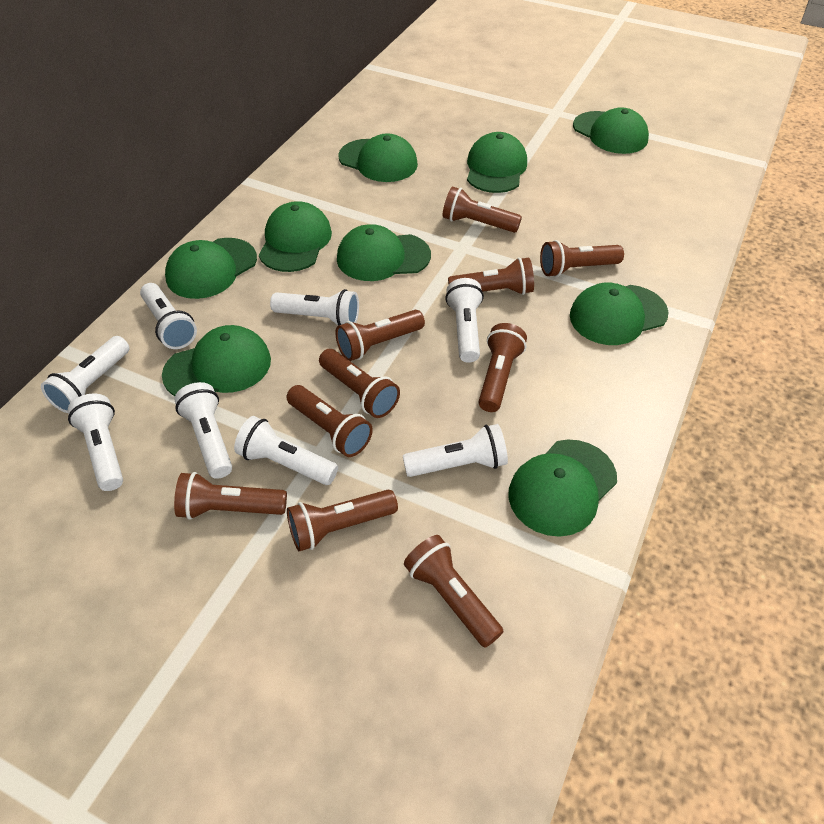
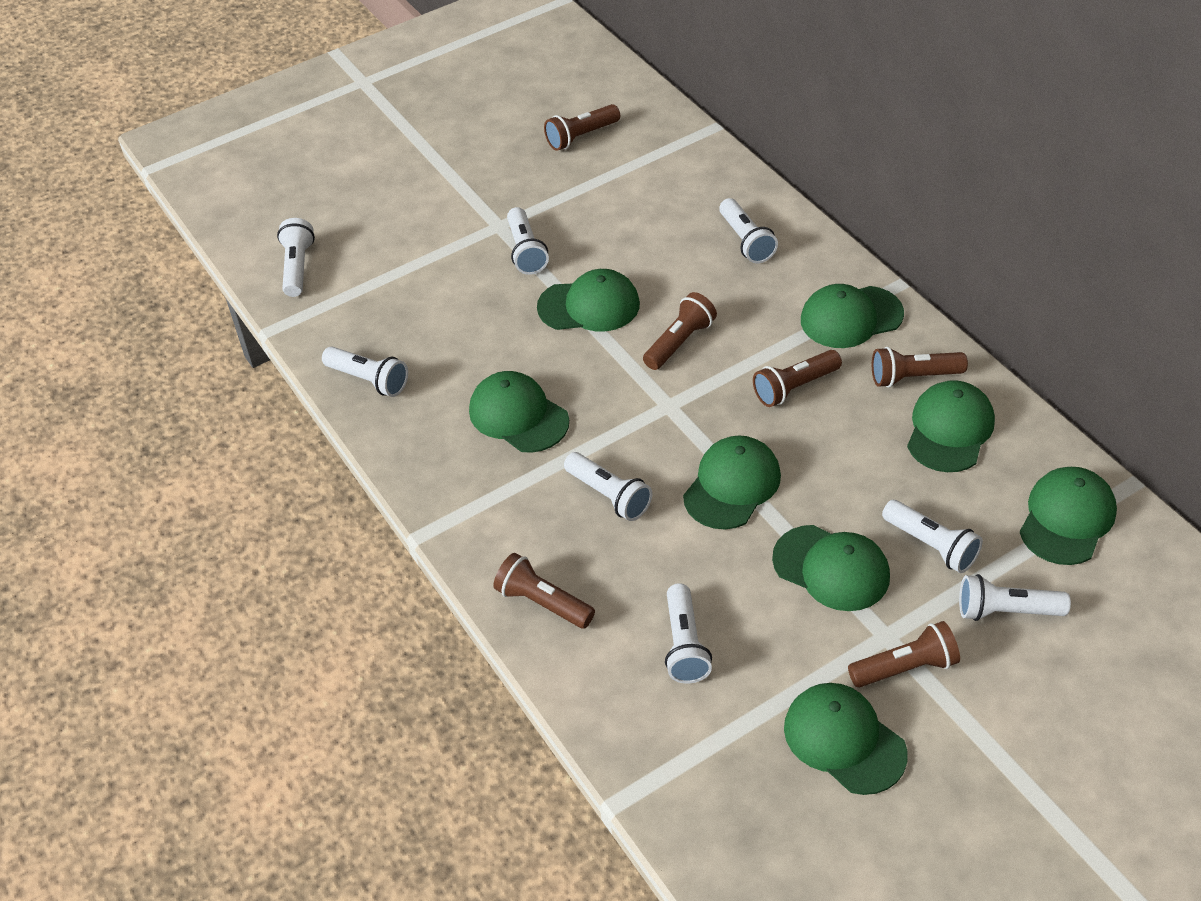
brown flashlight: [174,472,287,520] [286,385,373,457] [287,490,398,551] [319,349,400,418] [335,310,425,361] [404,535,504,648] [442,187,522,233] [448,257,534,295] [479,323,527,412] [540,240,624,277] = 10 -> [493,553,595,629] [544,104,620,151] [643,292,717,370] [753,350,842,407] [848,621,960,688] [872,347,968,388] = 6
green cap: [162,325,271,396] [165,238,257,299] [259,201,332,272] [337,224,431,281] [338,133,418,182] [467,132,527,193] [508,439,617,537] [570,283,668,345] [573,107,649,154] = 9 -> [469,371,569,453] [537,269,640,332] [683,435,781,529] [772,525,890,611] [784,683,908,795] [801,284,904,348] [907,380,995,472] [1020,467,1117,565] = 8

